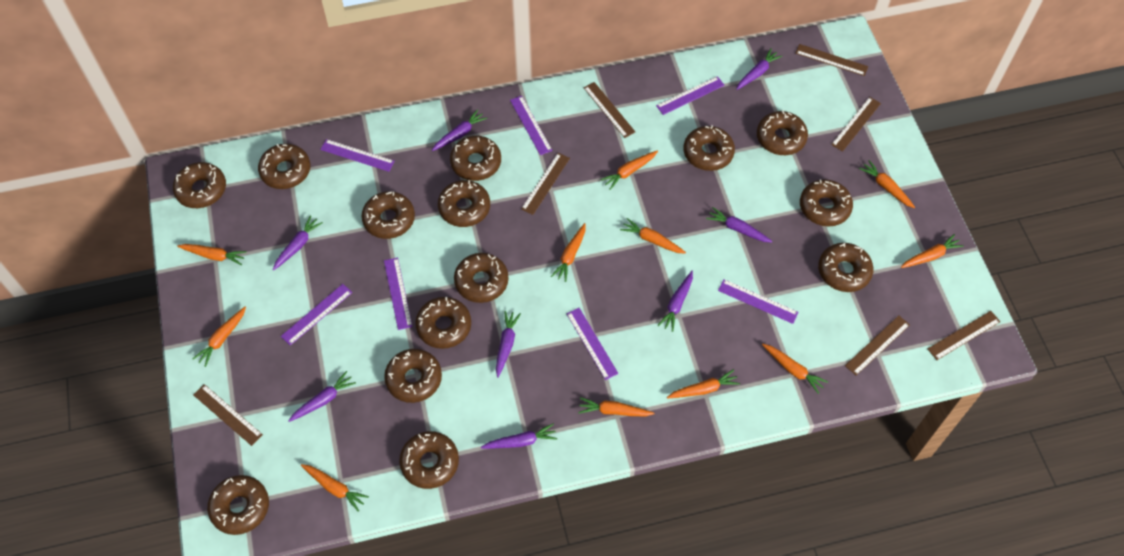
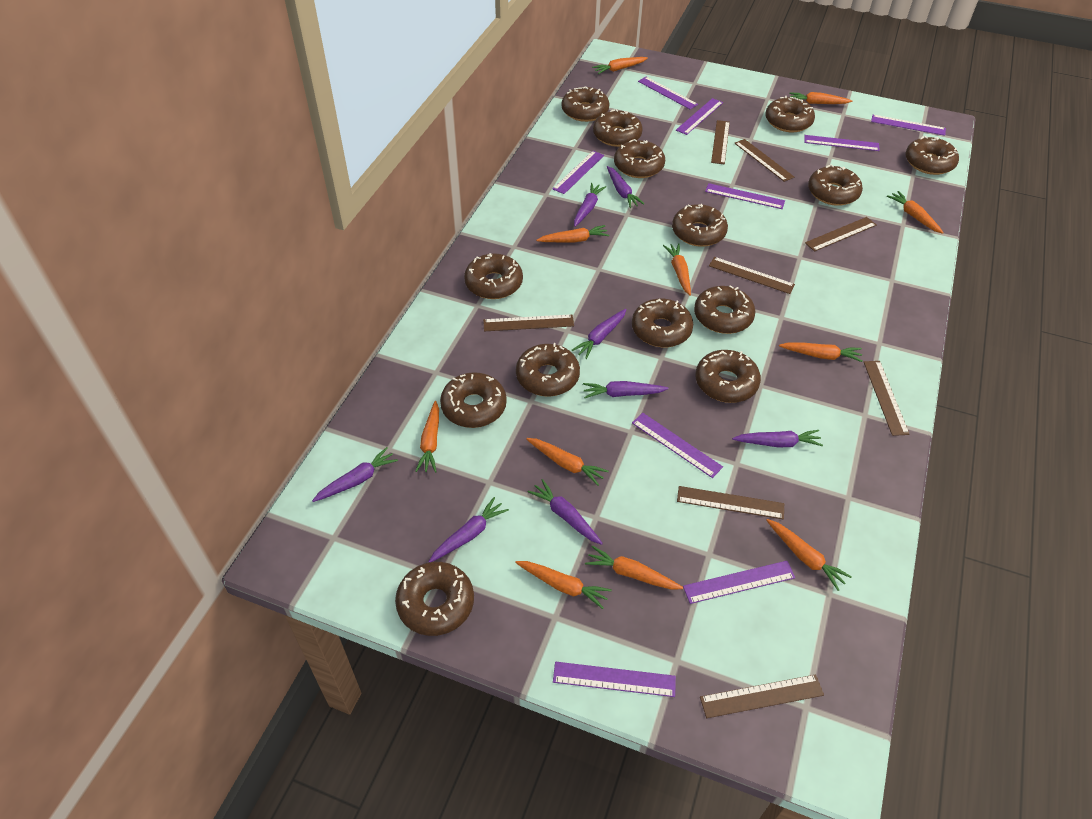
brown ruler: [193,384,263,446] [521,153,570,215] [584,82,635,138] [795,44,868,76] [831,97,881,152] [845,315,910,376] [927,311,1001,360] = 7 -> [483,314,574,331] [677,486,784,520] [700,674,824,718] [709,257,795,294] [711,120,730,165] [734,139,794,182] [805,217,876,252] [864,361,909,436] = 8
purple ruler: [281,284,352,345] [320,139,395,172] [384,258,413,330] [510,96,552,155] [566,308,619,380] [656,76,725,115] [718,279,799,324] = 7 -> [553,151,604,194] [553,662,676,697] [632,413,723,478] [638,77,698,109] [676,98,723,135] [683,561,795,604] [705,183,785,209] [804,135,880,151] [871,115,946,136] = 9

